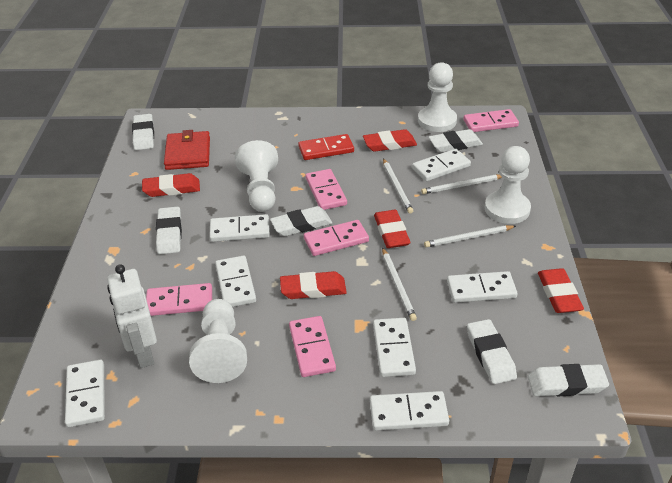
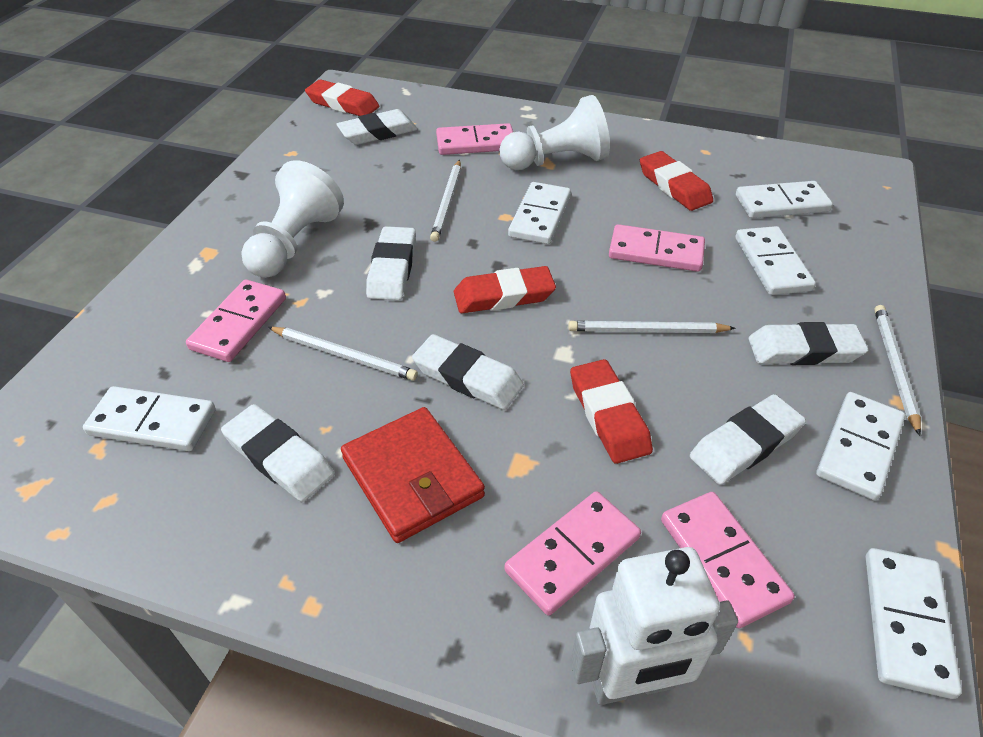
red domino: [298,134,354,160] = 1 -> none = 0
red eraser: [142,173,200,197] [280,271,347,299] [363,129,417,152] [374,210,411,248] [538,268,584,313] = 5 -> [305,79,379,116] [454,266,556,313] [570,359,653,464] [640,151,713,211] = 4
white domino: [65,360,105,427] [209,214,270,242] [215,256,256,307] [370,391,449,431] [373,318,416,377] [412,149,471,181] [447,271,517,303] = 7 -> [83,386,216,451] [508,182,571,244] [735,226,816,295] [736,181,833,218] [816,392,905,500] [865,548,962,699] = 6
white pawn: [189,299,247,383] [235,140,278,212] [418,62,457,132] [484,146,531,224] = 4 -> [241,160,344,278] [499,95,610,170] = 2

